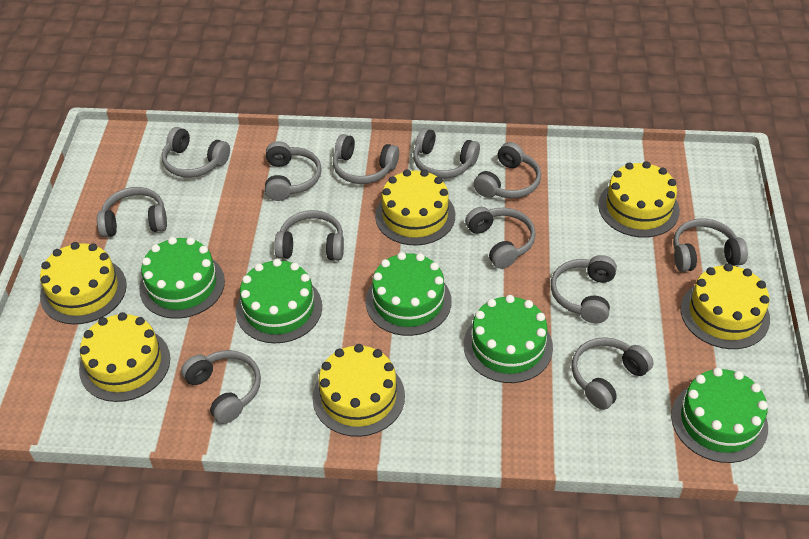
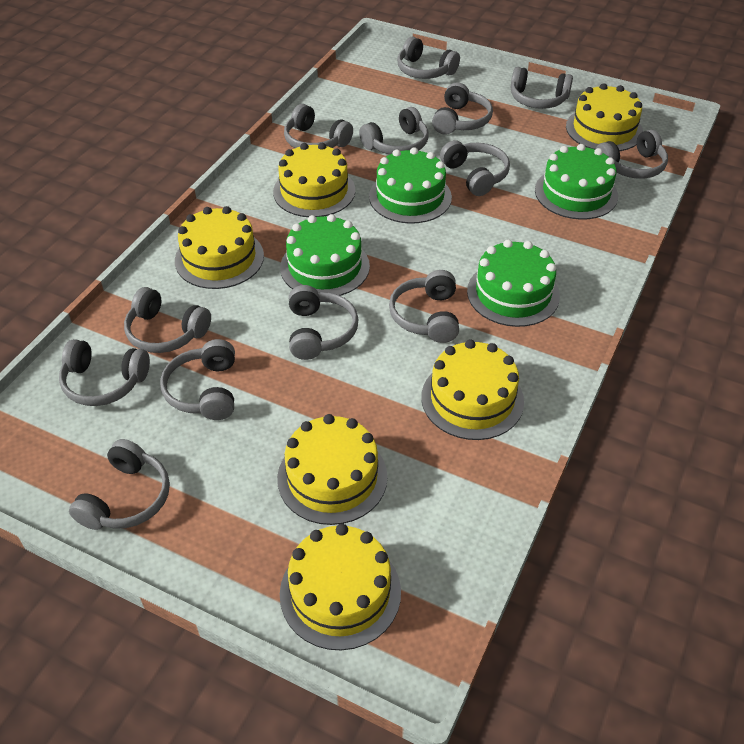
green cake: [139,237,225,319] [236,259,322,343] [366,252,452,336] [464,295,553,383] [671,368,768,463] = 5 -> [280,214,370,296] [369,147,452,224] [467,240,560,327] [535,144,618,220] = 4
grey headphones: [97,187,167,237] [162,127,230,178] [181,350,261,424] [265,141,322,201] [274,210,344,261] [333,134,399,184] [413,128,480,178] [465,207,536,269] [474,142,541,198] [551,255,617,323] [572,337,654,410] [673,218,748,272] = 12 -> [59,339,150,406] [69,439,170,530] [124,287,211,353] [160,339,235,420] [284,104,353,148] [289,285,358,360] [359,107,429,154] [389,270,459,343] [397,37,460,79] [432,82,493,135] [440,140,510,196] [511,67,573,109] [595,129,668,179] = 13

